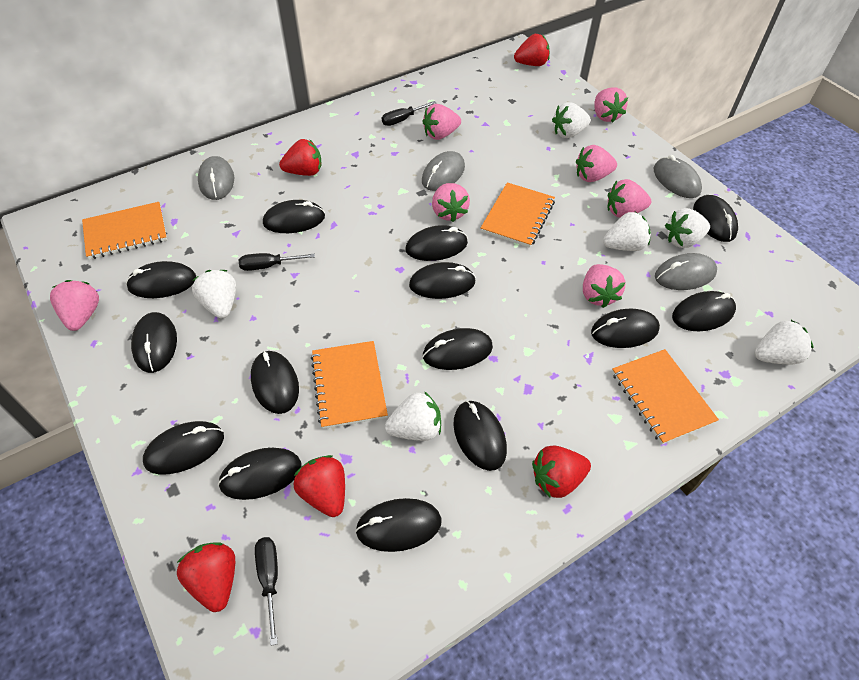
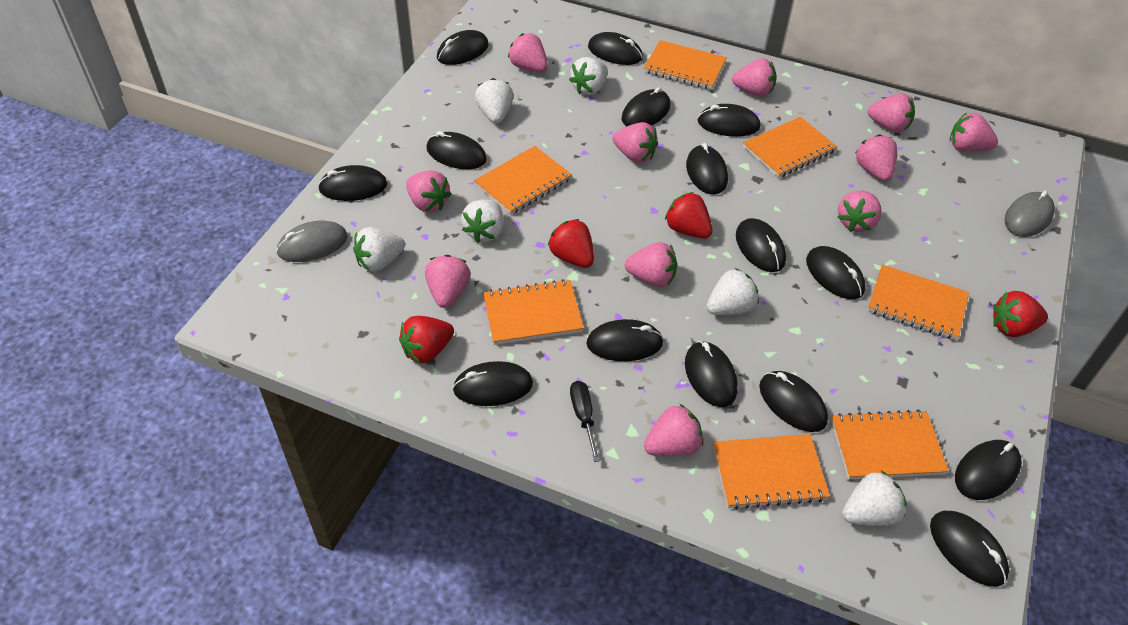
black mouse: [126,261,196,298] [131,312,177,373] [143,421,224,475] [218,448,301,500] [251,351,299,414] [263,200,325,233] [355,498,442,552] [405,225,468,261] [409,262,476,299] [423,328,493,370] [453,400,507,471] [591,309,660,348] [672,291,736,331] [693,195,738,242] = 14 -> [318,165,387,201] [426,131,487,169] [437,30,489,65] [452,361,533,406] [586,319,664,361] [588,32,643,65] [622,87,670,126] [685,341,738,407] [686,143,728,195] [698,104,761,137] [736,218,786,272] [759,371,828,432] [806,246,865,299] [930,511,1009,587] [955,440,1022,500] = 15
black screwdriver: [239,253,315,271] [255,537,278,646] [382,101,436,126] = 3 -> [570,381,600,462] = 1
grey mouse: [198,156,234,200] [422,151,465,191] [654,155,702,198] [655,253,717,290] = 4 -> [276,221,348,262] [1005,190,1055,237] = 2
orange notebook: [82,202,167,259] [311,341,388,429] [481,182,555,248] [612,349,719,445] = 4 -> [474,146,572,215] [483,279,584,345] [644,40,727,90] [713,434,830,509] [743,117,837,178] [831,409,949,479] [868,265,969,340] = 7
pink strawberry: [50,280,99,331] [422,104,461,140] [432,183,470,222] [576,145,617,182] [583,264,625,308] [594,87,628,123] [608,179,651,218] = 7 -> [406,170,451,212] [425,255,471,308] [508,33,548,72] [612,122,658,163] [625,242,677,287] [644,404,703,456] [732,58,777,97] [838,190,882,232] [856,134,897,181] [868,93,915,133] [950,113,998,152] = 11
red strawberry: [177,542,235,612] [279,139,321,176] [294,455,345,517] [514,34,550,66] [532,445,591,498] = 5 -> [399,316,454,363] [548,219,594,268] [665,192,713,239] [993,291,1048,337] = 4

